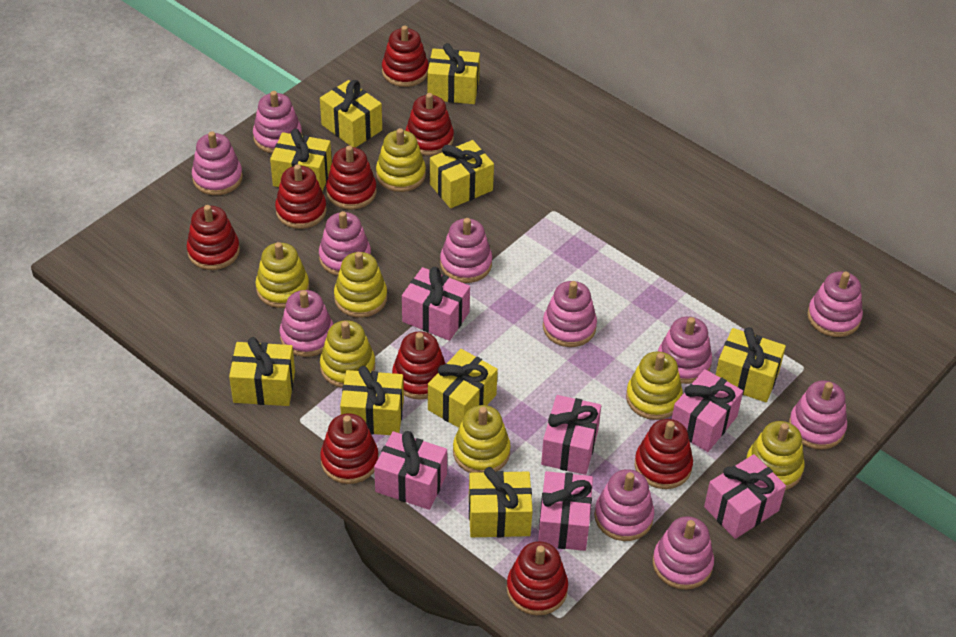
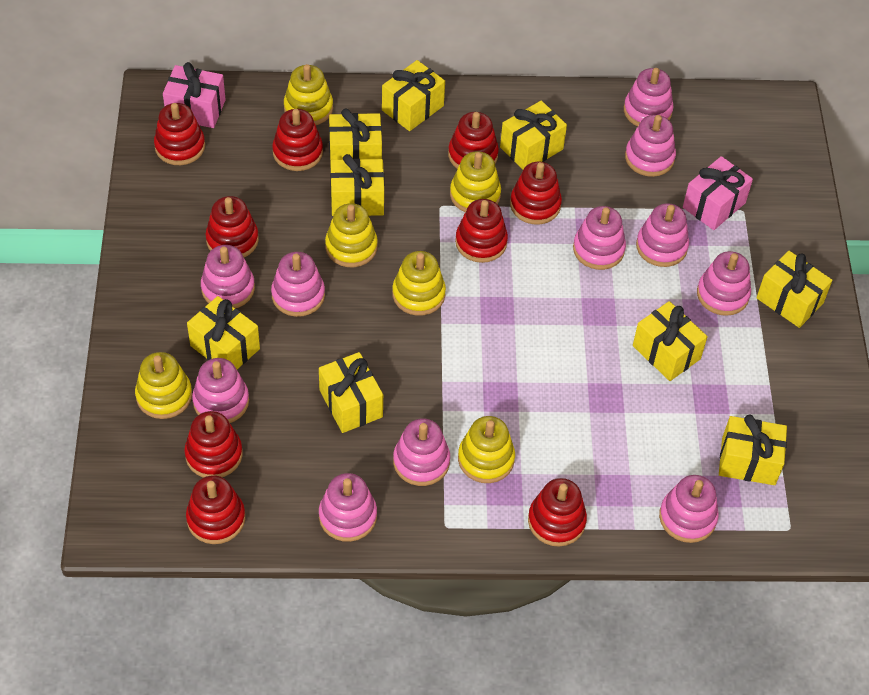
pink gift: [374,431,447,510] [402,267,470,341] [538,471,593,551] [541,395,601,475] [672,369,743,452] [704,454,786,539] = 6 -> [163,62,226,128] [683,156,753,230] = 2
yellow stacking toy: [256,242,309,308] [320,320,375,388] [334,252,387,318] [376,128,426,192] [453,405,511,473] [626,351,683,420] [746,421,805,490] = 7 -> [135,352,192,419] [284,64,333,125] [325,203,378,267] [392,251,446,316] [450,151,501,212] [458,416,515,483] = 6

